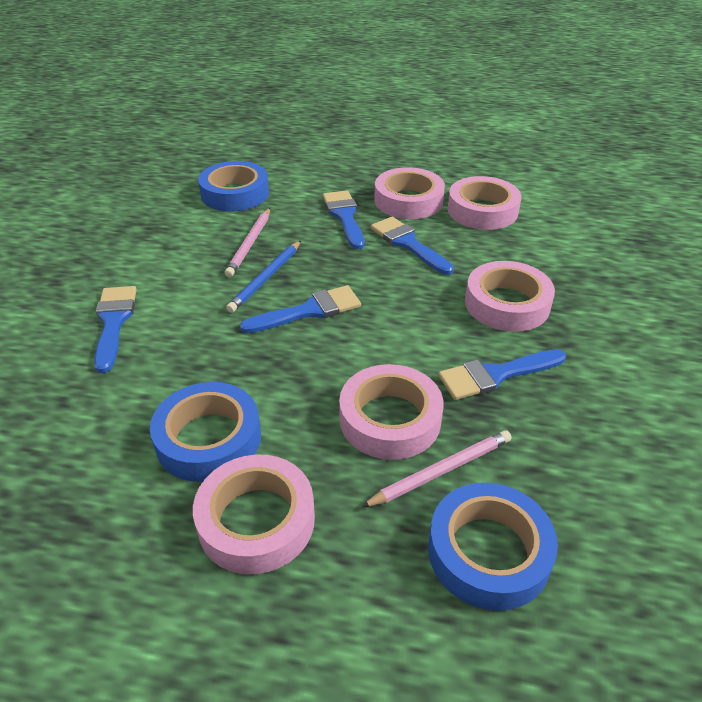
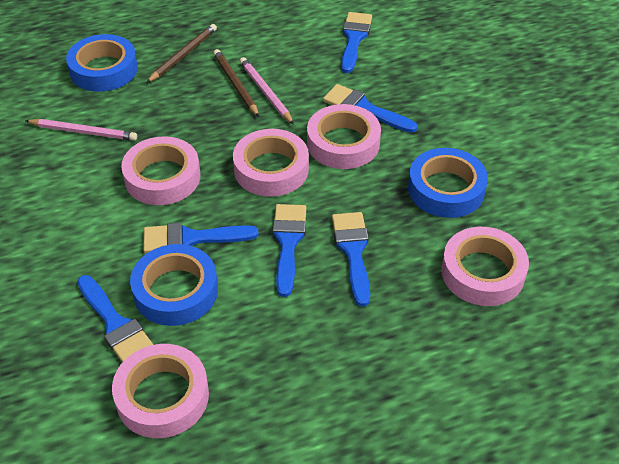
blue brush: [94,286,137,373] [240,285,361,333] [323,190,364,249] [371,217,454,275] [438,349,566,400] = 5 -> [77,275,154,362] [143,223,259,253] [272,204,306,297] [323,84,418,133] [332,212,370,307] [341,12,372,73] = 6
blue pencil: [226,241,301,313] = 1 -> none = 0
brown pencil: none = 0 -> [146,24,217,83] [213,49,259,117] = 2

